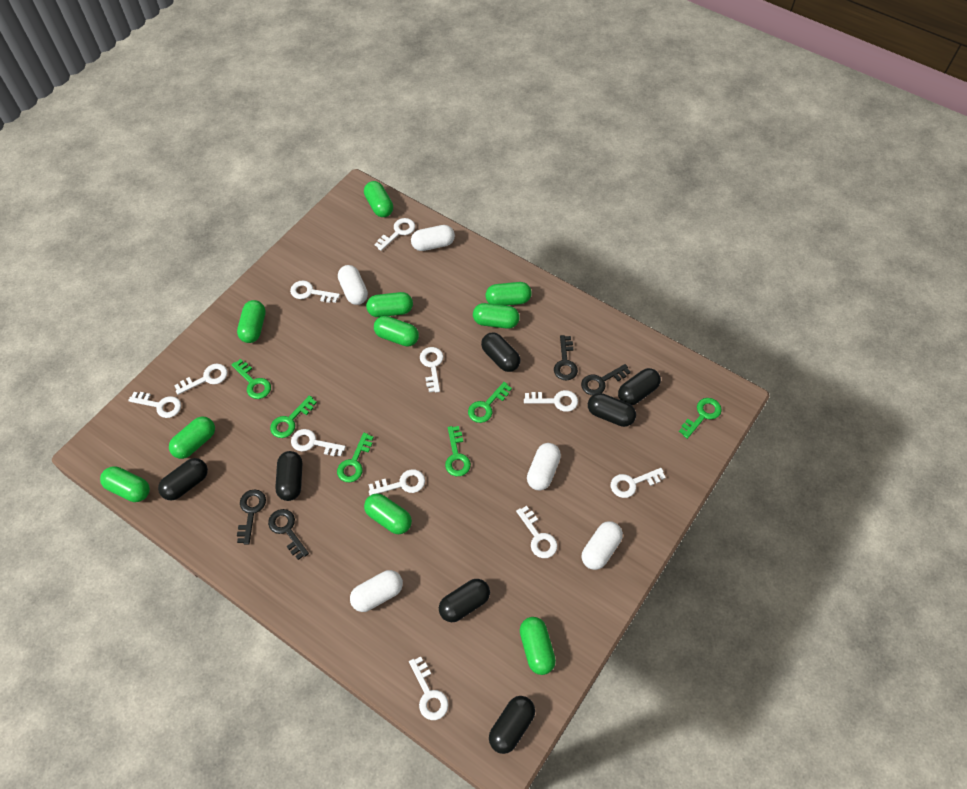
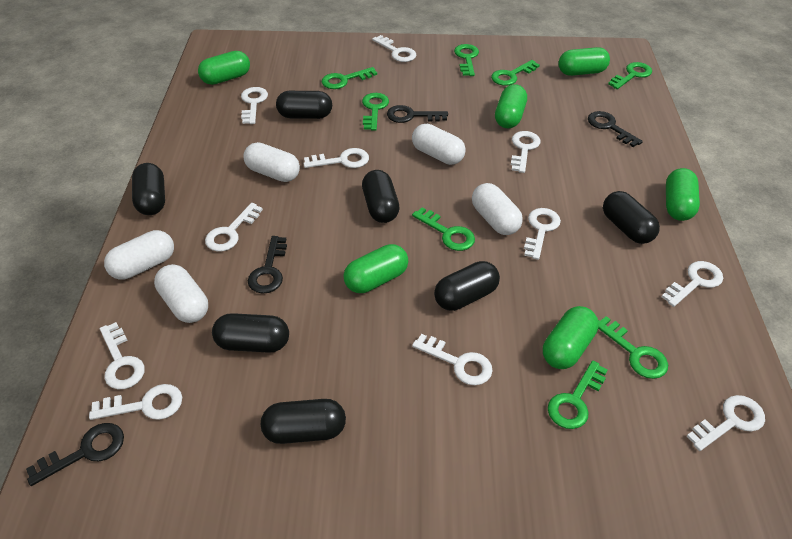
green capsule: [100,466,150,502] [169,417,215,459] [237,300,266,343] [364,181,393,217] [364,494,412,534] [366,292,413,317] [374,316,419,347] [473,303,520,329] [485,282,532,306] [520,617,556,675] = 10 -> [198,51,250,85] [344,244,408,293] [495,84,527,128] [543,306,599,369] [558,47,610,76] [666,168,700,221] = 6
green key: [231,359,271,399] [270,395,317,438] [337,433,374,483] [445,426,471,476] [468,382,512,423] [679,398,722,439] = 6 -> [322,67,377,89] [362,93,389,131] [412,207,475,251] [454,44,479,76] [491,60,540,86] [548,360,608,429] [598,316,668,379] [608,62,652,89] = 8

